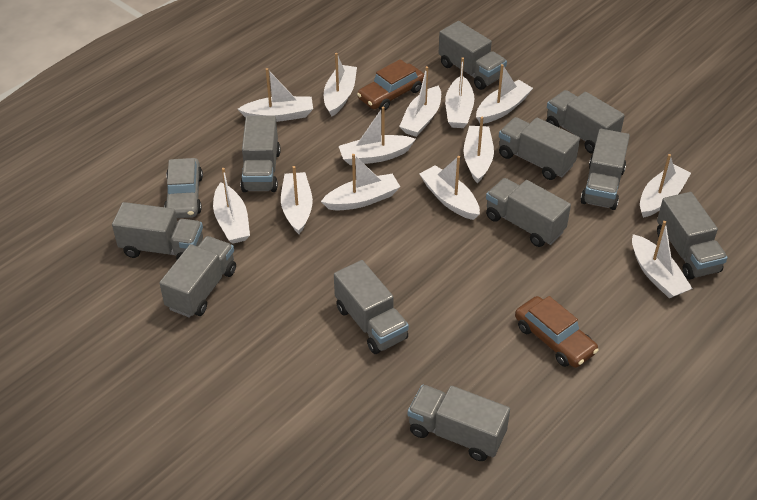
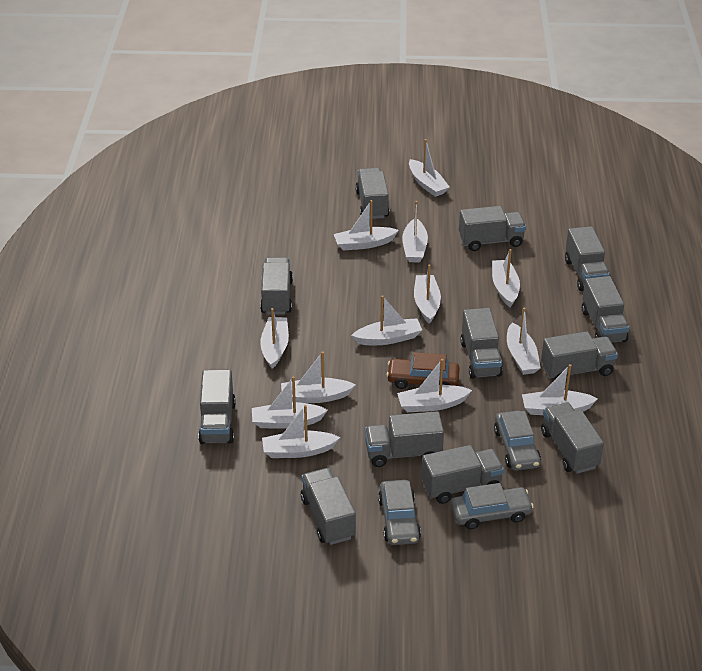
brown car: [357,59,424,111] [515,296,599,368] = 2 -> [386,352,460,389] = 1
grey car: [164,158,203,218] = 1 -> [378,480,421,545] [451,483,534,530] [494,411,541,471] = 3
grey truck: [112,202,203,260] [159,236,236,318] [240,116,281,192] [334,260,409,354] [408,385,510,461] [439,21,507,90] [486,178,571,247] [499,117,580,180] [546,90,625,154] [581,129,630,210] [657,192,728,280] = 11 -> [198,369,236,444] [260,257,293,315] [301,468,356,545] [355,168,389,219] [365,411,444,467] [421,445,504,504] [459,206,526,251] [460,308,503,379] [541,331,618,381] [541,403,604,474] [565,226,610,291] [582,276,629,342] = 12

